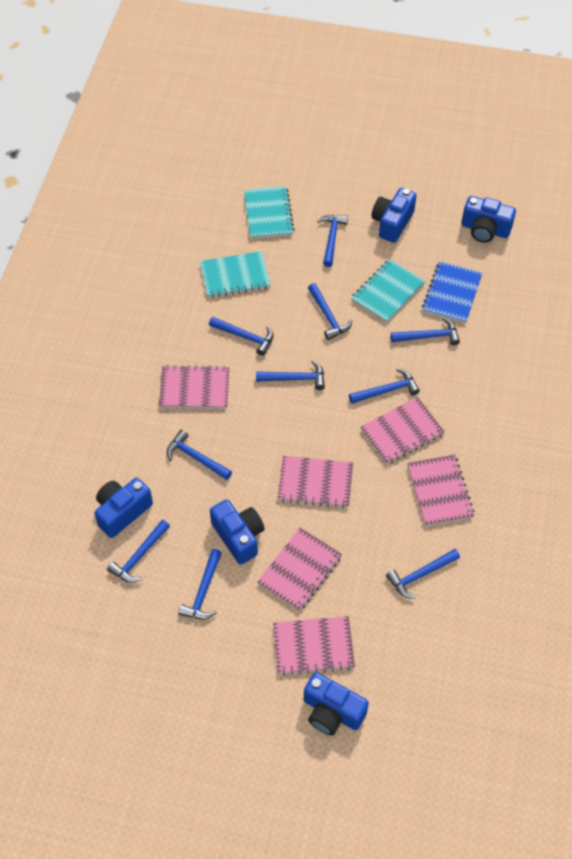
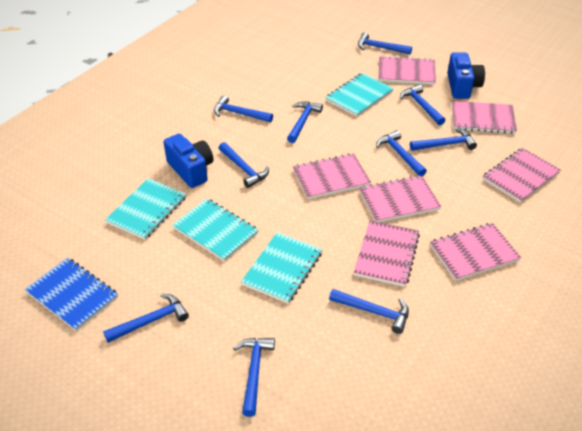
blue camera: [95,478,153,538] [210,499,264,564] [304,672,369,736] [371,188,417,243] [462,196,516,243] = 5 -> [164,134,213,188] [447,52,485,99] = 2
pink notebook: [159,365,229,409] [257,528,342,611] [273,616,355,676] [278,456,353,508] [361,397,445,464] [407,455,475,526] = 6 -> [293,153,371,199] [354,221,420,287] [359,175,441,222] [378,56,436,85] [430,223,521,281] [452,101,517,134] [483,148,560,203] = 7
turquoise notebook: [200,251,271,298] [244,186,295,239] [351,259,425,323] = 3 -> [105,178,186,240] [172,198,258,261] [241,232,322,304] [325,73,394,117] = 4

